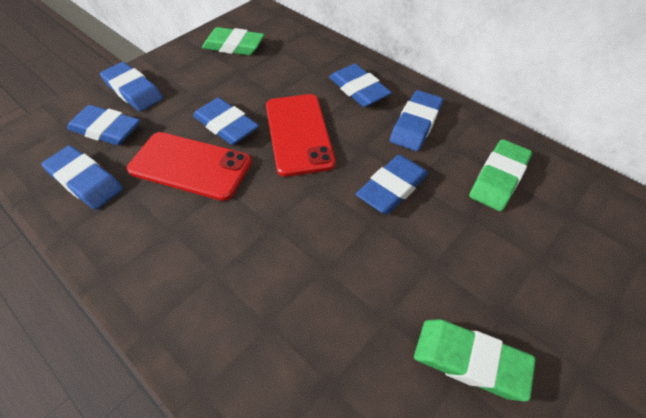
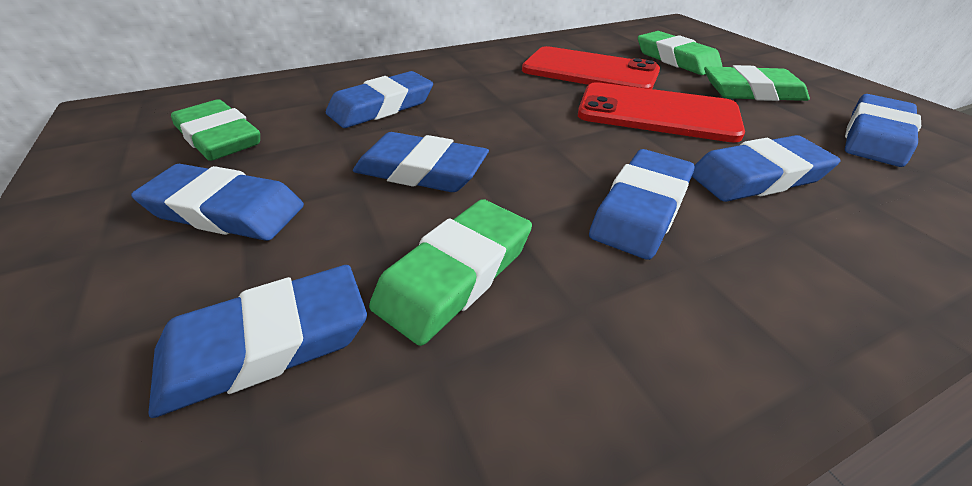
green eraser: [202,27,264,55] [414,319,536,402] [469,139,532,211] = 3 -> [171,99,260,161] [369,199,532,346] [638,31,722,75] [704,65,810,101] = 4

